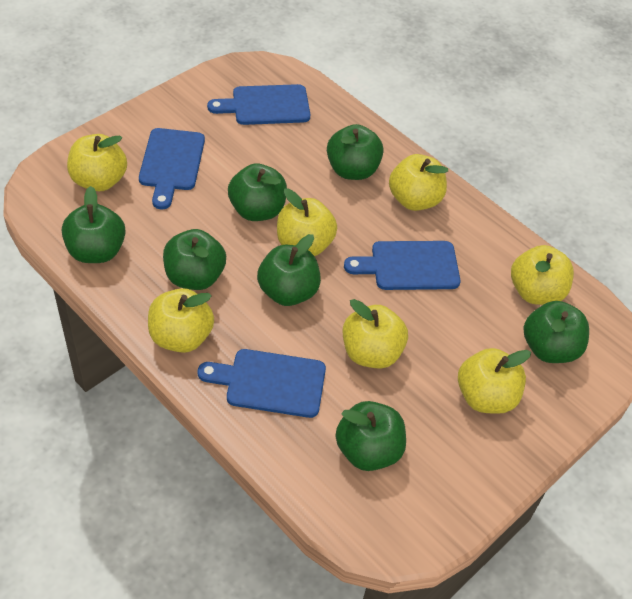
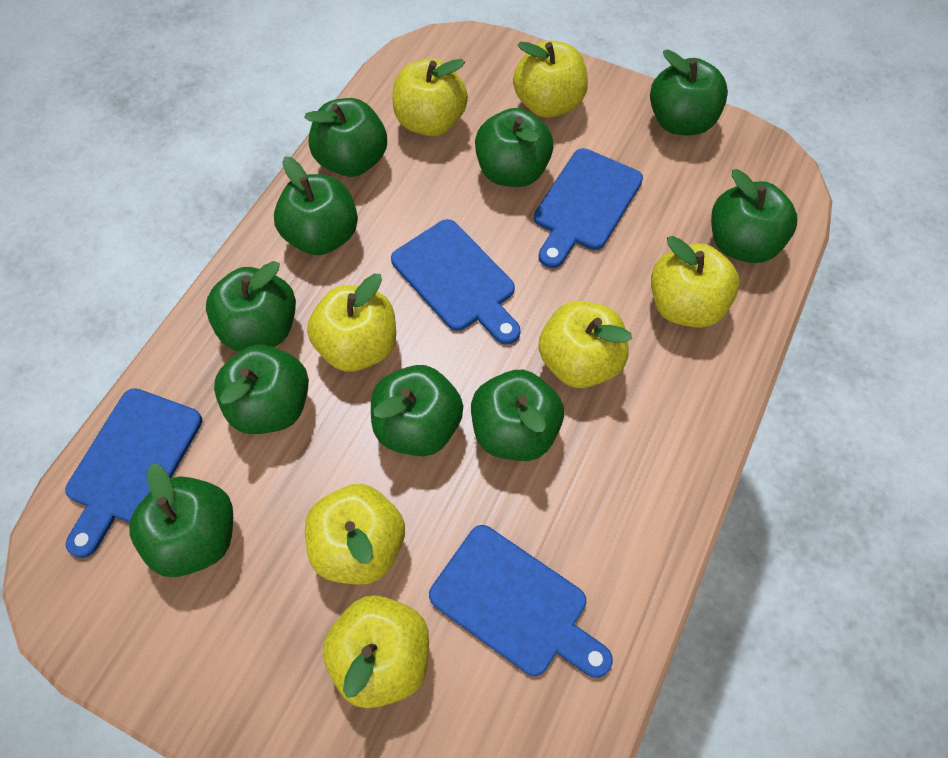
green apple: [62,186,126,263] [163,229,226,290] [228,163,287,221] [257,234,321,306] [327,124,384,180] [335,401,406,471] [524,301,589,363] = 7 -> [129,463,233,577] [206,261,296,352] [214,344,309,434] [274,156,358,255] [304,98,387,177] [371,365,463,456] [471,370,564,461] [475,108,554,187] [650,49,728,135] [711,169,797,263] = 10

